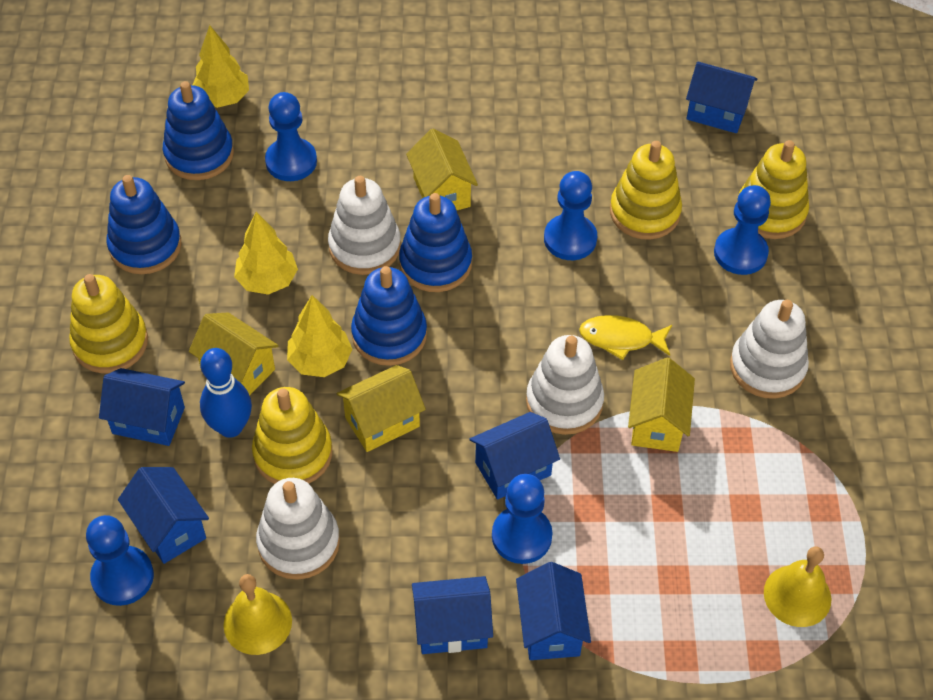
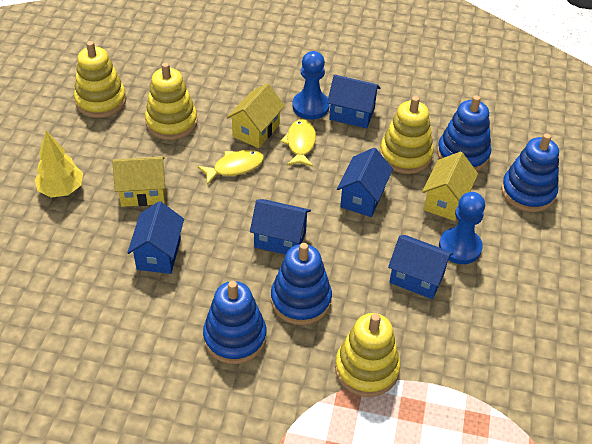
blue bowling pin: [200,348,252,438] = 1 -> none = 0
blue house: [99,368,185,446] [118,467,209,564] [412,576,493,654] [469,412,560,500] [516,562,591,660] [686,61,757,133] = 6 -> [127,201,184,274] [250,199,311,255] [327,74,380,128] [337,148,393,217] [388,235,453,299] = 5
blue pawn: [86,515,154,606] [265,92,317,181] [492,474,552,564] [544,171,597,260] [714,185,771,275] = 5 -> [292,51,330,120] [439,192,485,264] = 2
white stacking toy: [256,478,340,580] [328,176,401,275] [526,335,604,435] [730,300,809,399] = 4 -> none = 0
yellow bell: [223,574,292,655] [764,546,831,627] = 2 -> none = 0
yellow fish: [579,315,672,360] = 1 -> [197,150,264,185] [280,119,316,167] = 2
yellow house: [189,312,279,396] [337,365,426,452] [406,129,478,210] [628,358,695,452] = 4 -> [112,157,165,207] [227,83,285,148] [422,152,478,221] = 3
yellow tree: [193,25,249,108] [234,212,298,295] [287,295,352,377] = 3 -> [35,131,83,198] = 1

